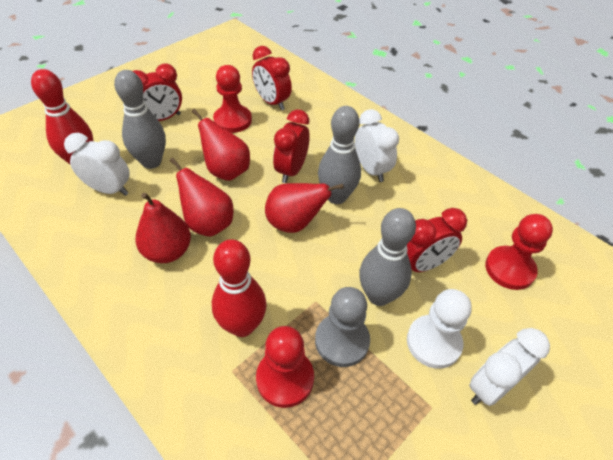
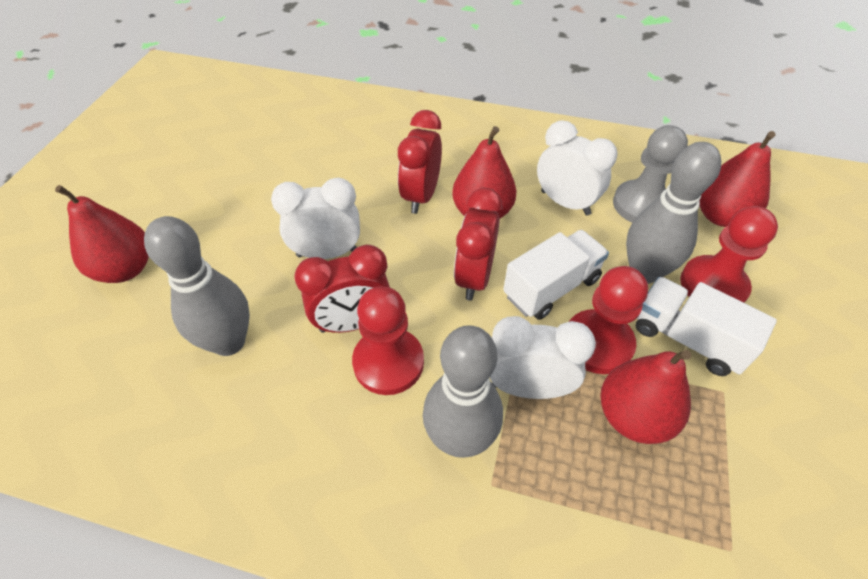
red bowling pin: [31,69,93,164] [212,239,267,337] = 2 -> none = 0
red clock: [133,64,182,121] [252,46,292,110] [273,109,310,183] [407,208,467,272] = 4 -> [295,245,390,333] [398,110,442,214] [454,188,502,301] = 3
white pawn: [407,289,472,369] = 1 -> none = 0
white truck: none = 0 -> [503,230,609,320] [636,277,777,376] = 2

